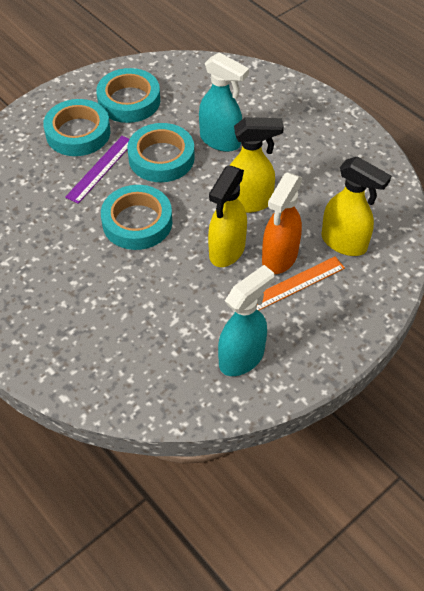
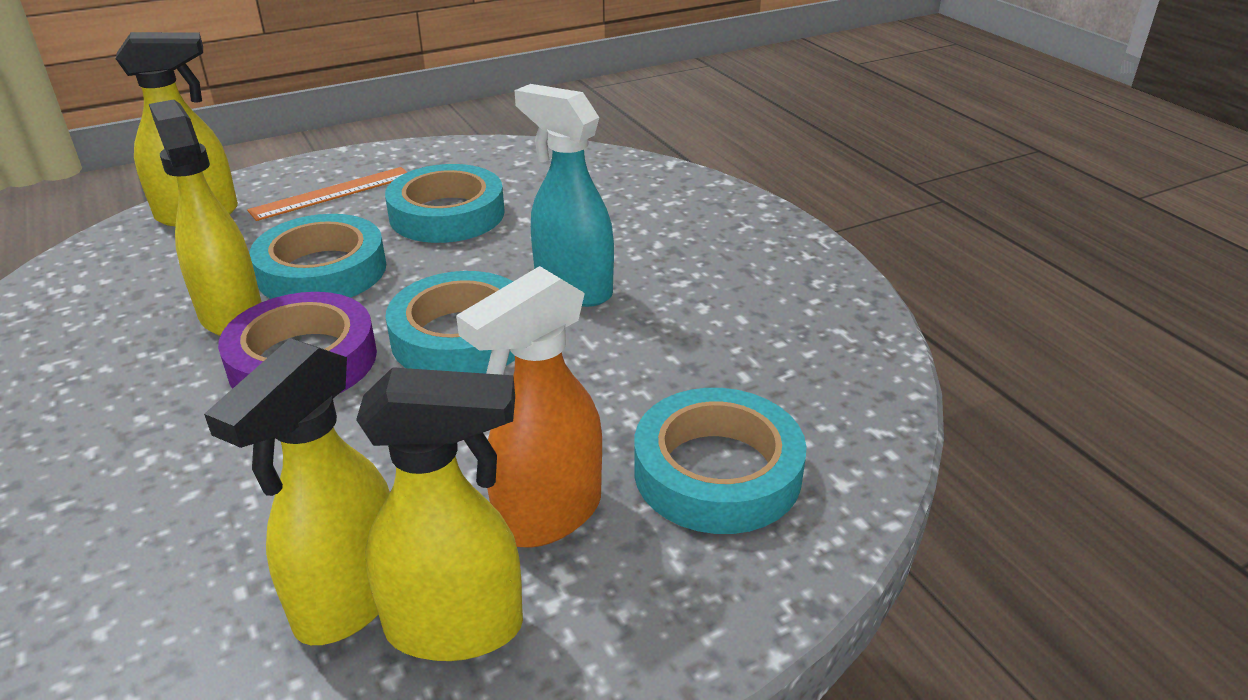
purple ruler: [65,136,129,204] = 1 -> none = 0
purple tape: none = 0 -> [218,292,377,393] = 1
turquoise spray bottle: [199,52,249,152] [218,265,274,376] = 2 -> [514,84,614,307] = 1
yellow spray bottle: [208,166,247,267] [229,117,284,213] [322,156,391,256] = 3 -> [116,32,238,226] [149,100,261,336] [204,338,390,645] [356,367,523,661] = 4

